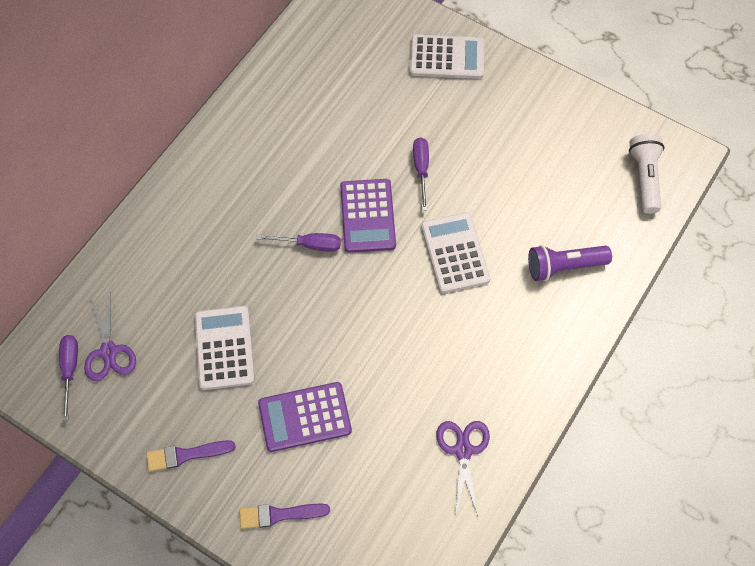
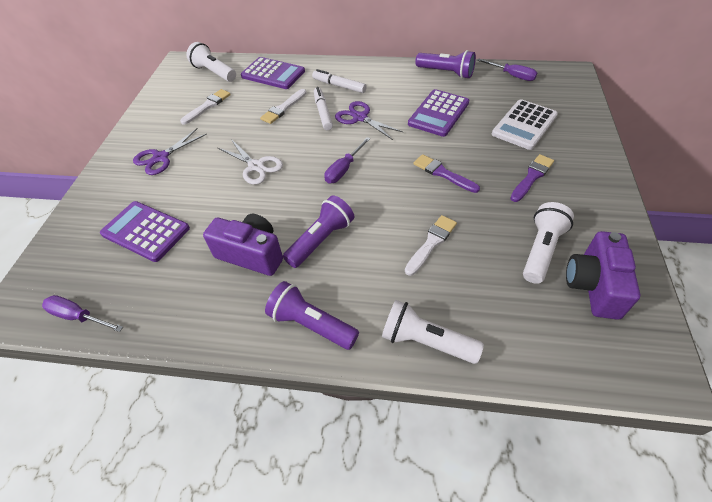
purple calculator: [258,382,352,452] [340,179,396,253] = 2 -> [100,201,190,262] [241,57,305,89] [408,89,469,137] = 3
purple camera: none = 0 -> [203,214,283,276] [566,231,641,320] = 2
purple flashlight: [528,245,612,281] = 1 -> [265,281,359,350] [283,195,354,268] [415,50,476,79] = 3
white brush: none = 0 -> [180,89,231,124] [260,89,306,124] [405,215,457,276] = 3
white calculator: [195,306,255,390] [410,35,484,79] [421,212,491,293] = 3 -> [492,99,558,150] = 1
white flashlight: [629,134,665,214] = 1 -> [187,42,236,82] [382,300,484,364] [523,202,574,284] = 3
white marker: none = 0 -> [312,69,367,93] [314,87,333,130] = 2
white scissors: none = 0 -> [218,139,283,185] = 1

